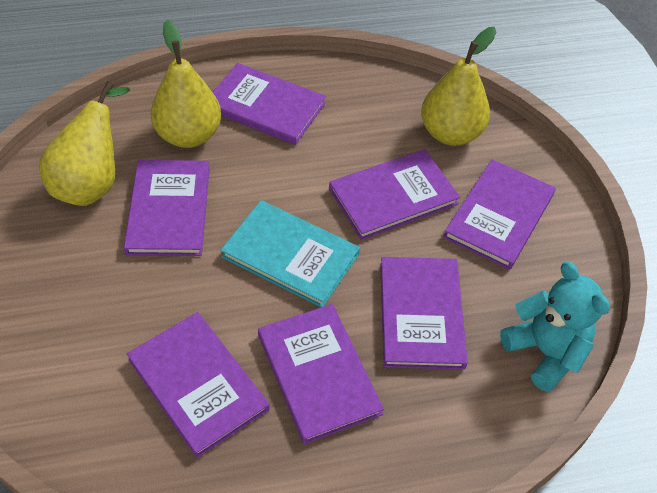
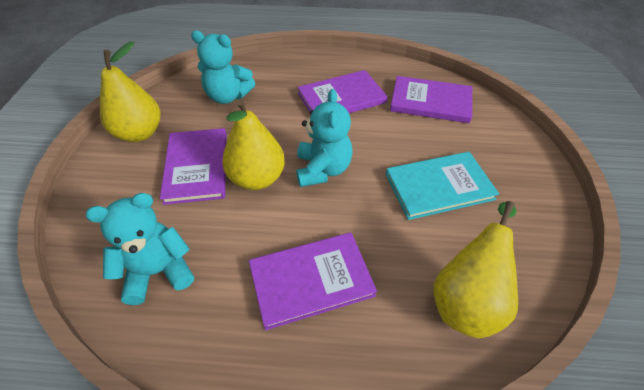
purple book: [124,160,210,256] [127,312,270,458] [212,63,326,145] [258,304,384,444] [329,149,460,240] [380,257,468,370] [443,159,556,270] = 7 -> [160,128,227,205] [249,232,377,330] [298,70,387,113] [390,76,472,123] = 4
turquoise teddy bear: [500,262,610,392] = 1 -> [86,193,194,305] [191,31,255,104] [296,89,353,187] = 3

